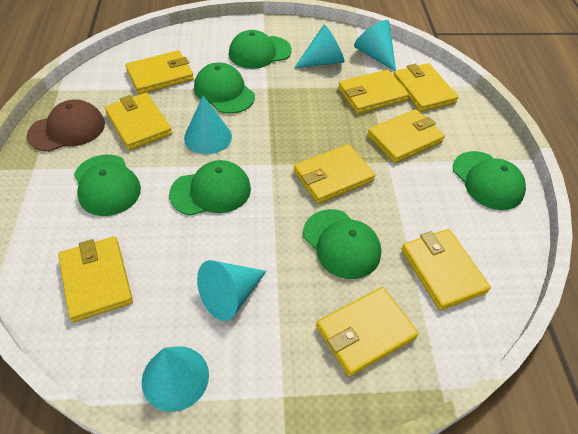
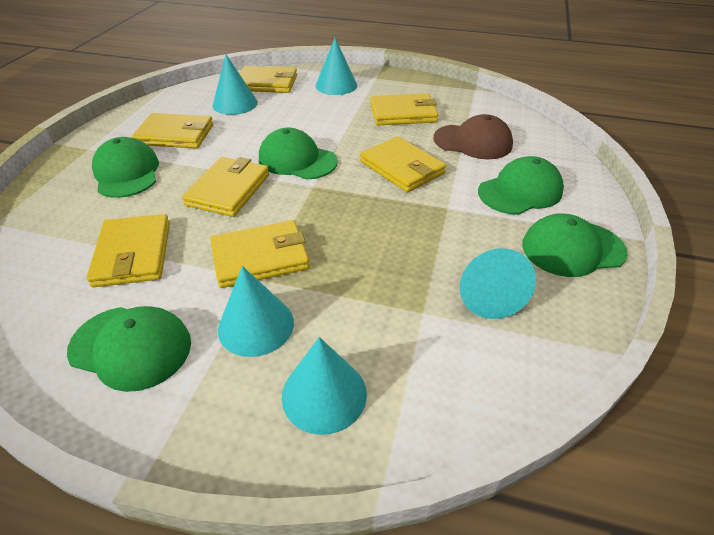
green cap: [74,154,141,216] [169,160,251,216] [194,63,255,114] [229,30,292,69] [303,209,381,279] [453,151,526,210] = 6 -> [67,306,191,392] [92,137,159,198] [259,128,338,180] [478,156,564,215] [522,214,628,277] = 5
yellow wallet: [58,237,133,322] [105,93,172,150] [125,50,194,95] [294,144,375,204] [316,287,419,377] [338,70,409,114] [367,109,445,163] [393,63,458,112] [401,229,491,310] = 9 -> [86,214,170,287] [132,113,213,149] [182,157,269,217] [210,220,310,288] [239,66,297,93] [360,136,446,192] [370,93,438,125] = 7

